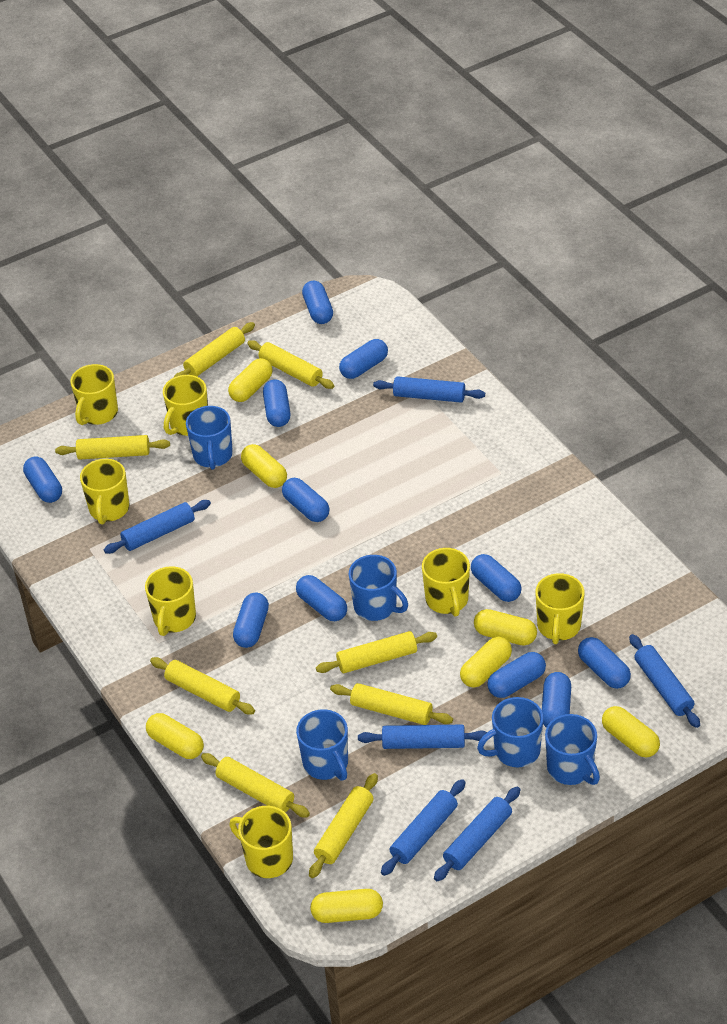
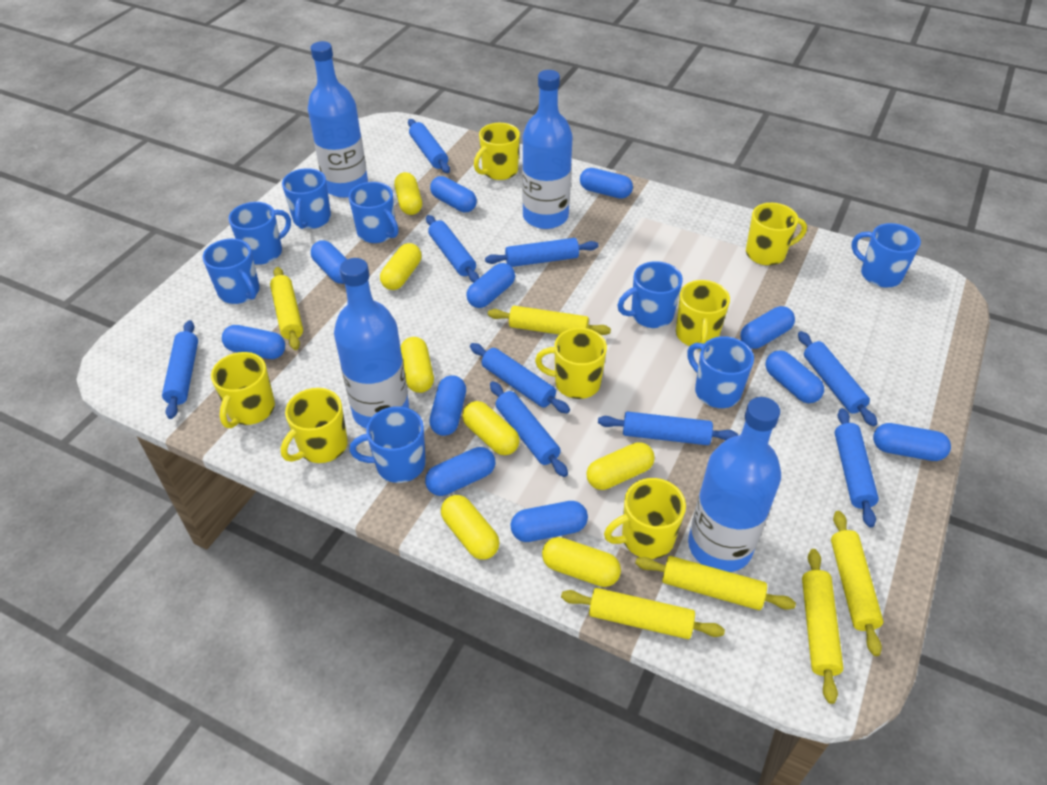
blue bottle: none = 0 -> [308,41,368,198] [334,258,409,428] [522,70,573,229] [688,397,781,572] = 4
blue mug: [186,406,233,470] [296,709,348,781] [349,555,408,621] [477,697,544,767] [545,714,600,785] = 5 -> [203,239,260,304] [229,202,291,265] [282,168,331,229] [348,182,398,243] [349,406,426,483] [617,261,683,328] [687,336,754,408] [851,223,921,288] = 8
blue rolling pin: [104,500,211,554] [358,725,487,749] [373,376,485,403] [381,779,466,876] [434,787,520,881] [629,634,700,728] = 6 -> [162,320,198,419] [408,119,450,173] [426,215,479,282] [470,343,570,413] [485,238,598,267] [490,381,568,477] [598,411,738,445] [798,331,878,426] [835,408,879,528] = 9
yellow rolling pin: [55,435,170,460] [150,657,255,715] [174,322,255,377] [201,753,310,817] [247,340,334,389] [309,773,378,878] [316,631,437,673] [330,683,453,725] = 8 -> [270,267,303,350] [488,306,611,335] [561,588,725,639] [635,556,796,610] [802,549,844,704] [831,511,883,656] = 6

